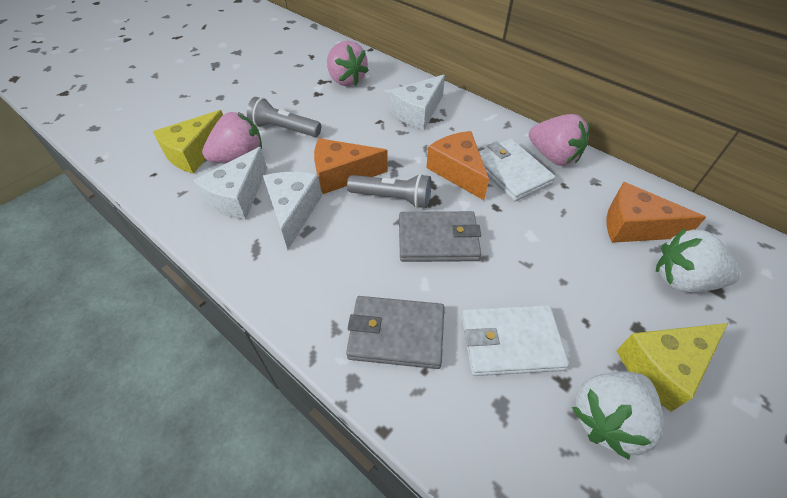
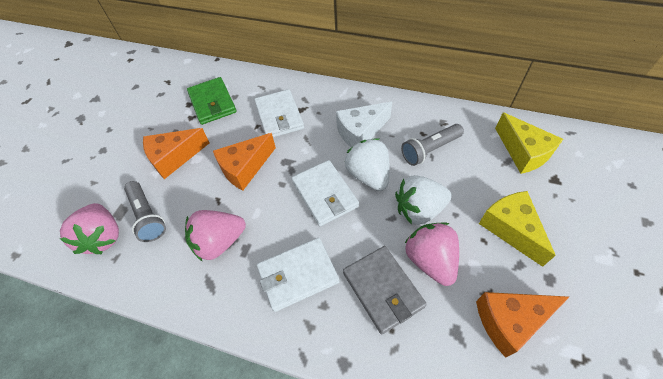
green wallet: none = 0 -> [187,77,237,125] = 1
grey wallet: [346,296,444,369] [399,211,481,262] = 2 -> [343,246,427,334] = 1
white cheese: [193,147,267,220] [263,172,322,250] [390,74,445,130] = 3 -> [336,102,392,147] = 1
white wallet: [462,305,569,376] [479,139,555,201] = 2 -> [254,89,304,137] [257,238,340,312] [292,160,359,226] = 3

